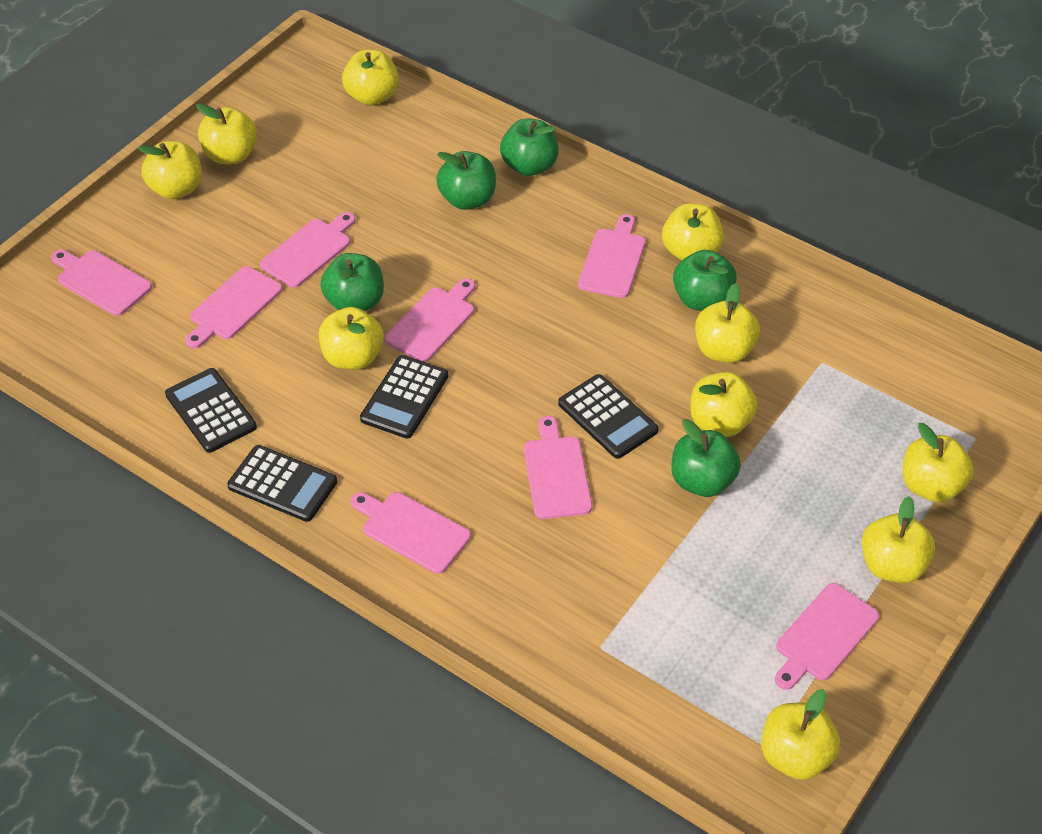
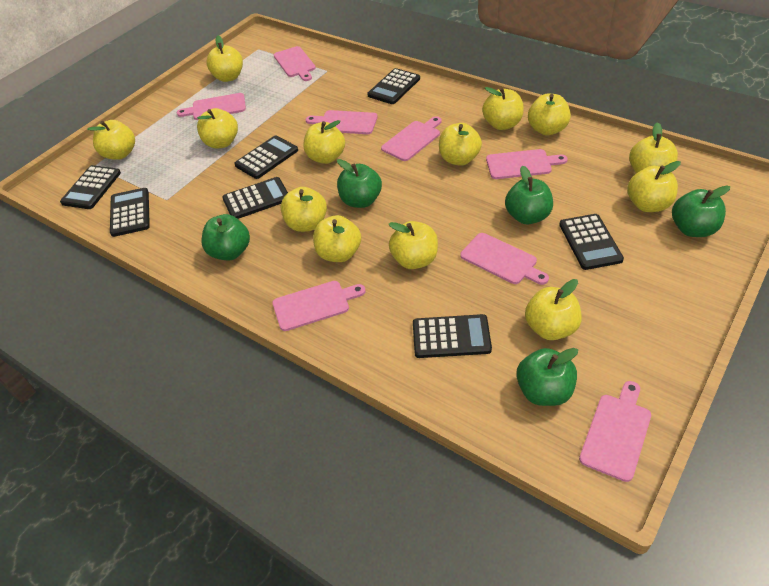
black calculator: [165,368,257,453] [227,445,337,522] [360,355,448,439] [558,374,659,459] = 4 -> [60,165,121,209] [110,188,150,237] [222,177,288,219] [234,135,298,179] [367,68,420,104] [413,314,492,358] [559,214,624,270] = 7
yellow apple: [137,141,202,199] [196,103,257,164] [319,307,384,370] [342,50,399,105] [662,203,724,260] [690,372,758,437] [695,283,760,363] [761,689,840,780] [862,496,935,583] [903,423,974,502] = 10 -> [87,120,135,160] [197,108,238,148] [206,36,243,82] [281,187,327,232] [303,120,345,164] [313,215,361,262] [389,221,438,269] [439,123,482,166] [482,87,524,130] [525,279,582,340] [528,94,571,135] [627,161,681,212] [629,122,678,174] = 13

